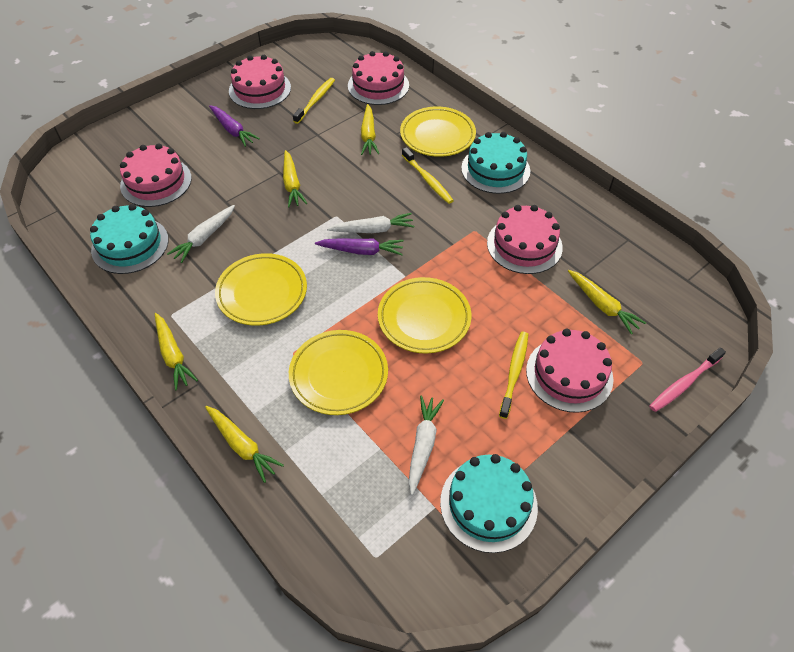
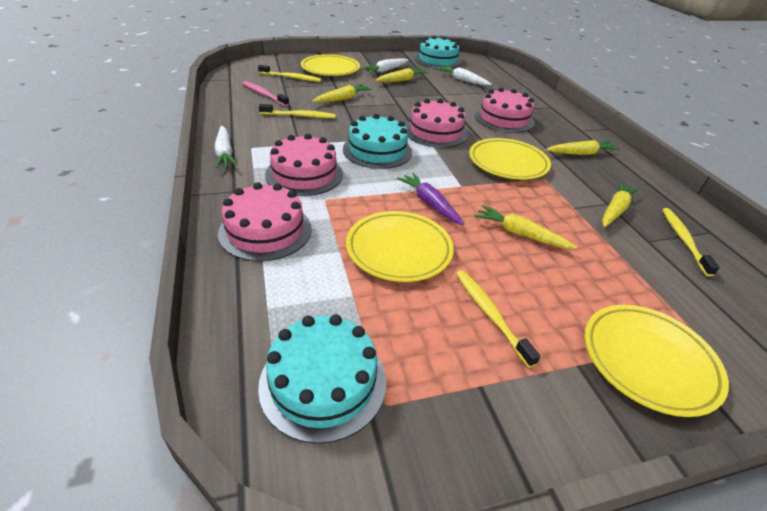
pink cake: [120,143,192,207] [229,55,291,109] [348,51,409,105] [487,205,563,274] [526,329,613,413] = 5 -> [218,182,312,261] [265,134,343,196] [405,99,468,148] [475,88,535,133] = 4
purple carrot: [209,105,260,147] [315,238,404,255] = 2 -> [397,173,464,225] = 1
yellow toothbrush: [293,78,335,124] [402,147,454,204] [499,332,528,419] = 3 -> [258,65,321,82] [259,104,336,118] [456,270,541,368] [662,208,720,277] = 4

